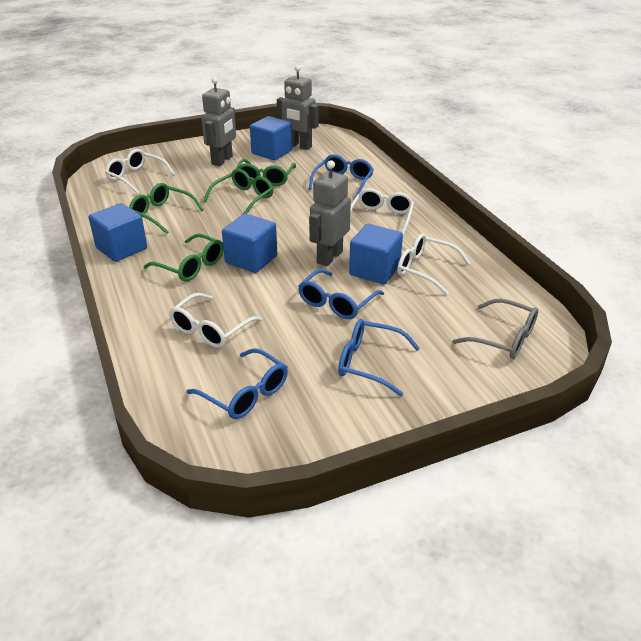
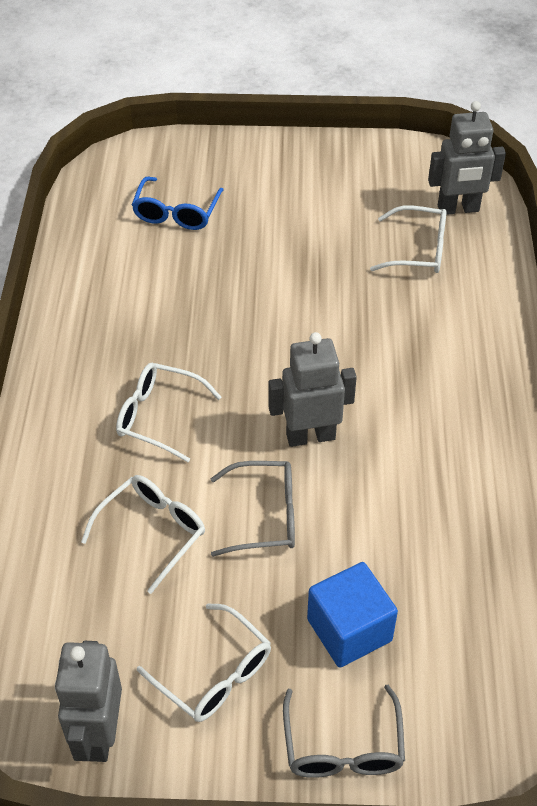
blue cube: [89,203,147,262] [222,213,277,273] [250,116,292,160] [349,224,403,284] = 4 -> [307,562,398,668] = 1
blue glasses: [186,348,288,419] [298,269,384,319] [309,154,374,198] [338,319,420,396] = 4 -> [132,177,224,230] = 1
green glasses: [129,183,204,234] [144,233,224,281] [203,169,273,215] [236,159,296,186] = 4 -> none = 0
grey glasses: [452,298,538,359] = 1 -> [211,461,295,557] [283,685,405,778] = 2

